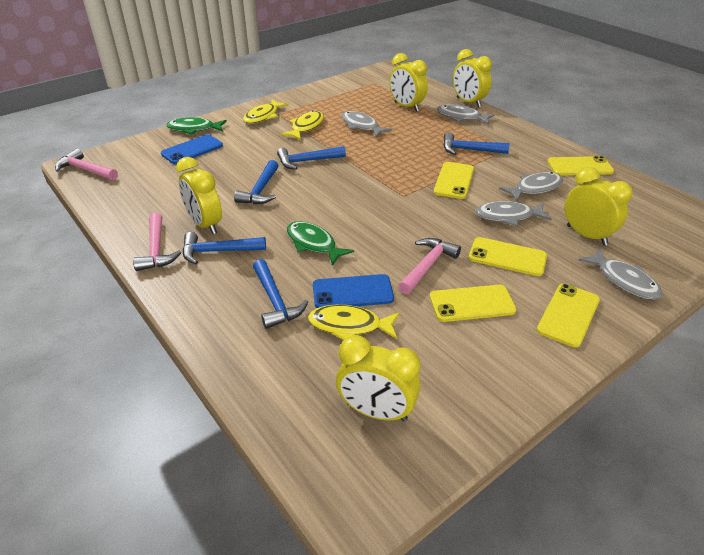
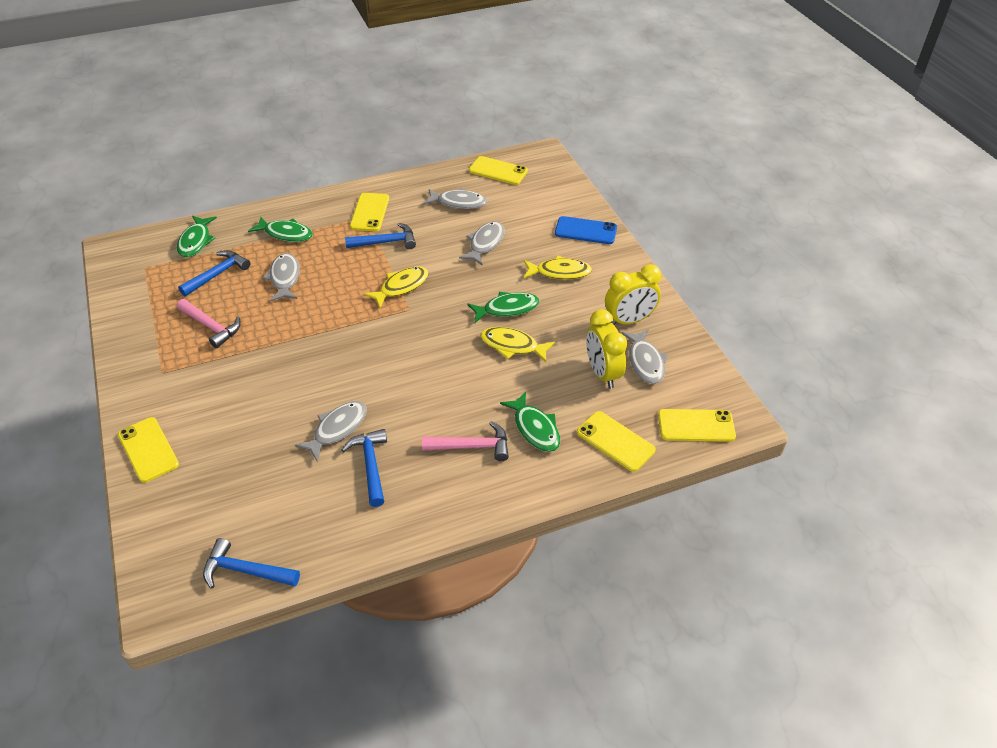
blue hammer: [183,232,266,264] [234,160,279,204] [253,259,308,329] [277,146,346,170] [443,132,510,155] = 5 -> [178,250,250,296] [203,538,300,589] [342,429,387,507] [345,223,416,249] = 4
blue phone: [161,134,223,164] [313,274,394,308] = 2 -> [555,216,617,244] = 1
green fish: [166,117,227,134] [287,221,354,266] = 2 -> [177,216,217,258] [248,217,313,242] [467,292,539,323] [500,392,560,452] = 4
pink hammer: [55,149,118,180] [133,213,181,271] [398,238,461,294] = 3 -> [177,299,241,348] [422,421,509,461] = 2
yellow clock: [176,157,222,234] [336,335,420,422] [389,53,428,112] [453,49,492,107] [565,167,633,246] = 5 -> [586,309,627,389] [605,264,661,325] = 2

